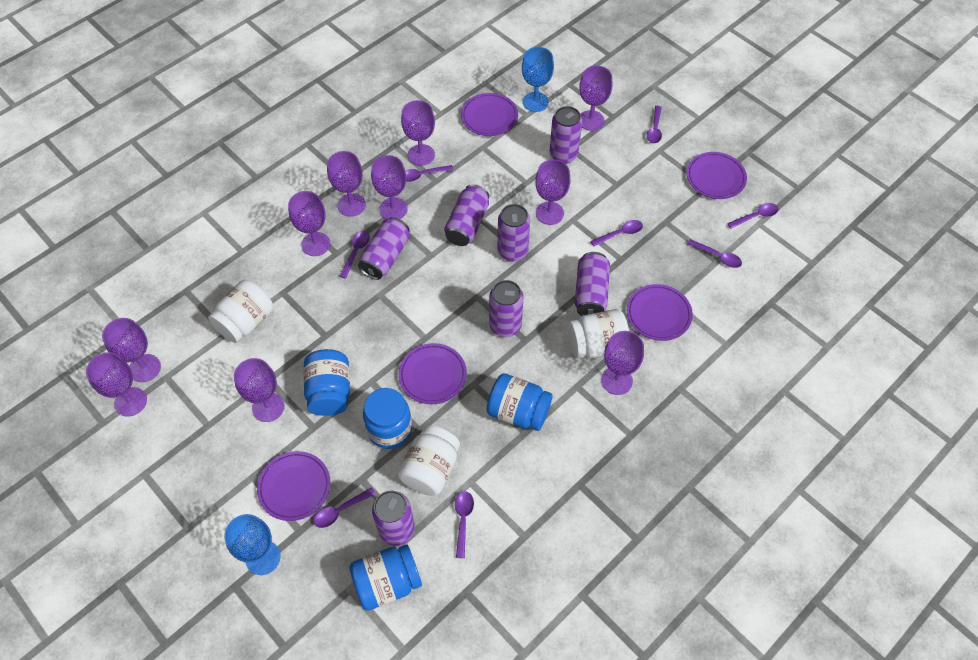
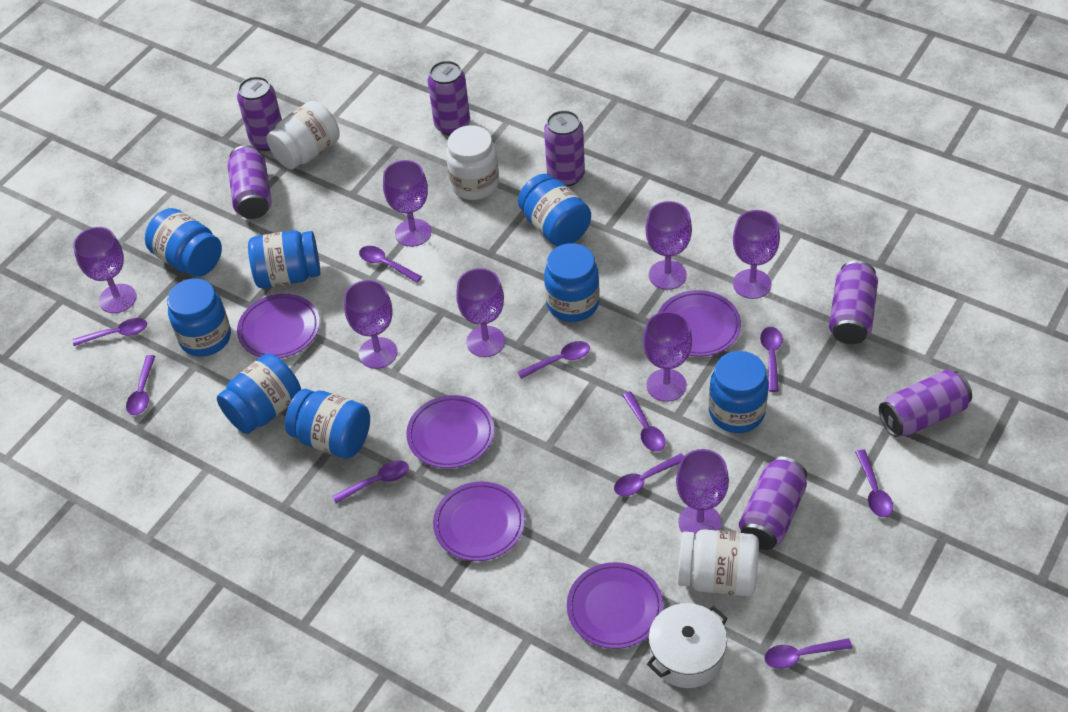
blue goblet: [225,514,280,575] [522,47,554,112] = 2 -> none = 0
blue jar: [303,349,350,416] [349,544,422,611] [363,388,412,449] [487,373,552,431] = 4 -> [145,208,222,277] [167,279,231,357] [217,354,301,434] [248,230,320,288] [285,389,370,459] [518,174,591,246] [544,243,600,322] [709,351,769,433] = 8
purple goblet: [86,352,147,416] [102,318,161,382] [234,358,284,422] [288,191,330,256] [327,151,366,217] [371,155,408,219] [401,100,435,166] [535,159,570,225] [579,66,613,131] [601,331,644,395] = 10 -> [73,227,136,313] [344,280,397,369] [383,160,431,247] [456,268,505,357] [643,311,692,402] [646,201,692,290] [676,449,729,535] [733,210,780,299] = 8
purple spoon: [313,487,375,528] [339,231,370,279] [405,165,454,182] [455,491,474,558] [590,220,643,247] [647,106,662,143] [687,239,742,268] [727,203,778,229] = 8 -> [73,318,147,346] [126,355,155,415] [332,460,409,503] [359,246,422,283] [518,341,590,379] [614,453,684,496] [622,391,666,451] [760,327,783,392] [764,638,853,669] [855,450,893,517] = 10
white pot: none = 0 -> [647,603,728,688] = 1

